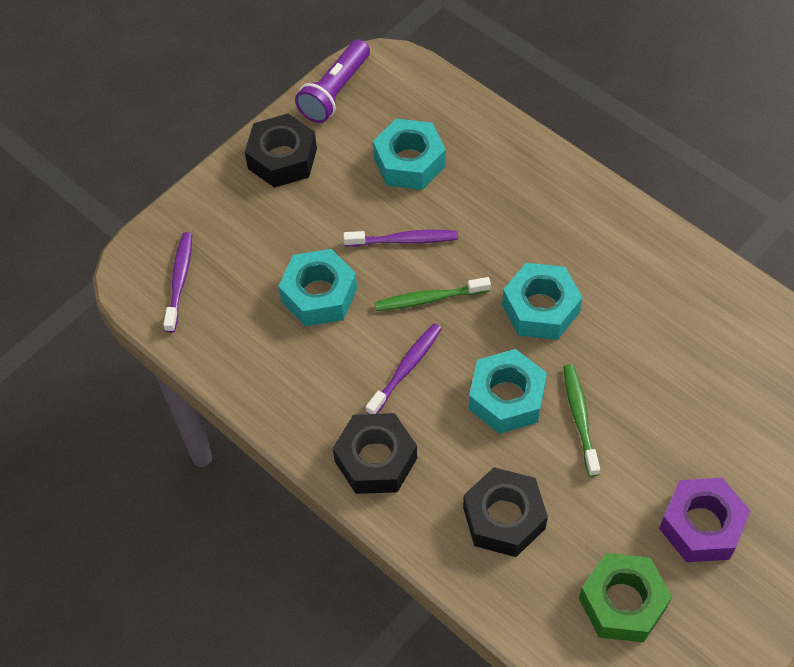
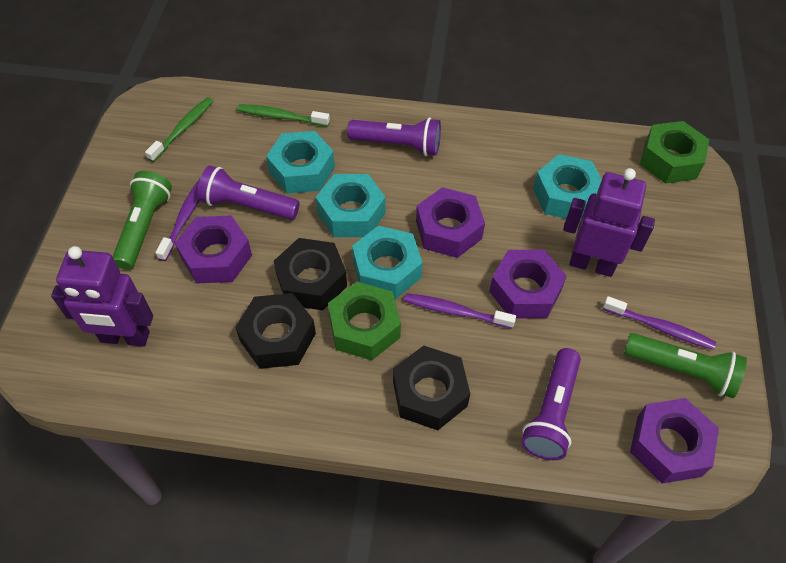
green flashlight: none = 0 -> [113,171,172,270] [624,333,747,398] = 2
green nut: [579,553,672,643] = 1 -> [328,282,401,360] [640,121,709,184] = 2
purple flashlight: [295,39,370,123] = 1 -> [197,166,300,220] [347,117,441,156] [521,348,581,460] = 3
purple nut: [659,478,750,562] = 1 -> [175,215,252,284] [416,187,485,258] [489,250,567,319] [630,398,719,484] = 4
purple robot: none = 0 -> [51,246,153,347] [563,168,655,277] = 2

